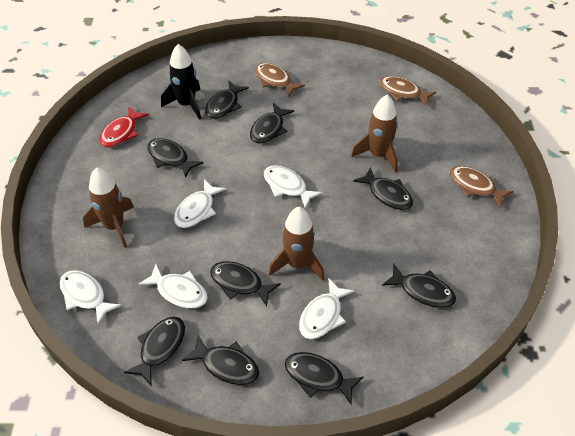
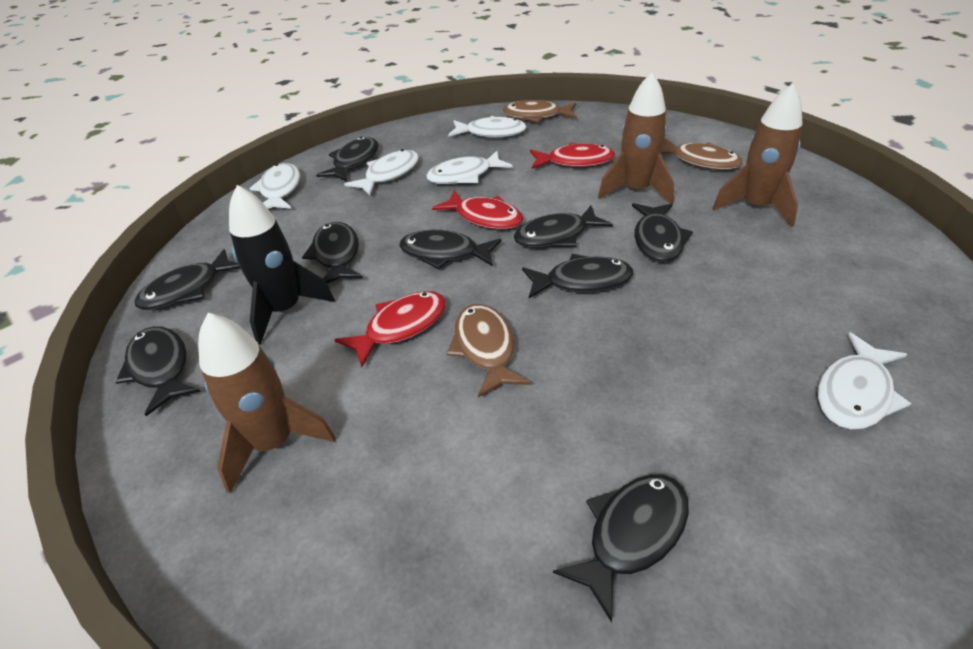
red fish: [99,107,149,148] = 1 -> [334,291,446,367] [432,190,523,229] [530,143,615,169] = 3

